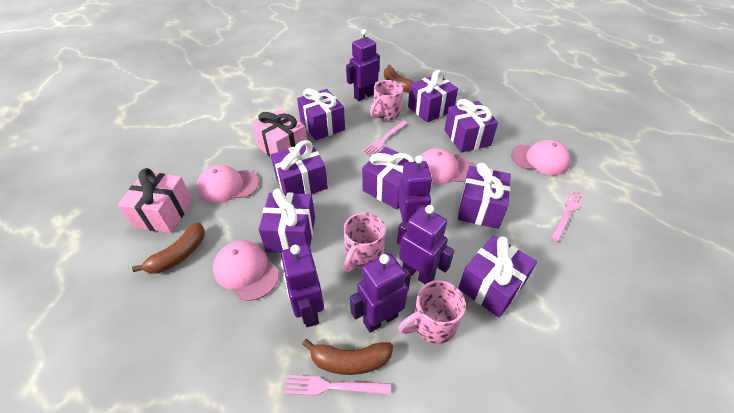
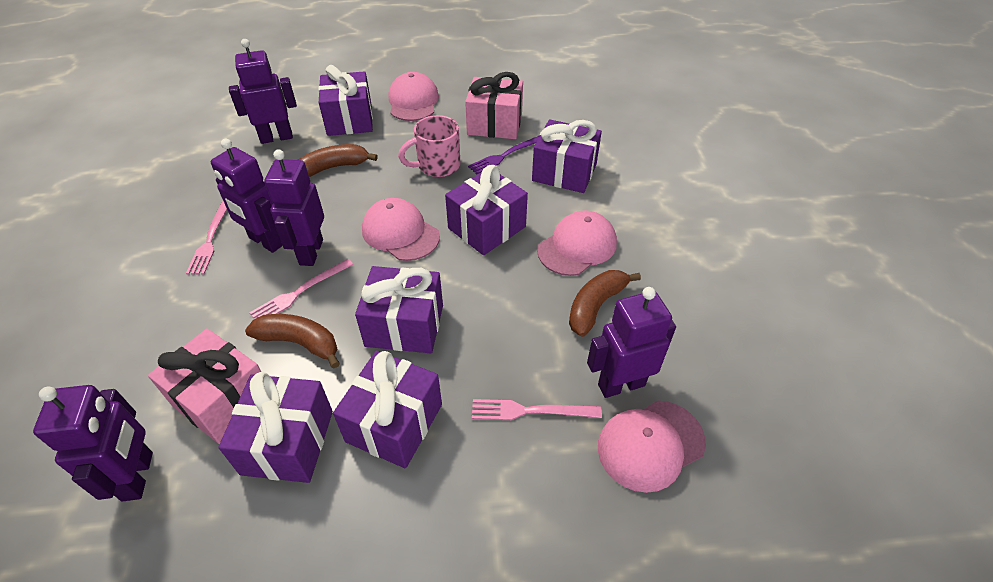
pink mug: [343,212,386,272] [370,80,403,121] [398,280,466,344] = 3 -> [398,115,460,177] = 1
purple fork: none = 0 -> [468,135,540,175] = 1
purple gift: [259,188,315,253] [271,140,328,194] [297,89,345,140] [362,147,416,209] [408,70,458,122] [444,99,498,153] [458,163,511,229] [458,235,537,318] = 8 -> [218,372,333,483] [319,65,373,136] [333,350,442,468] [355,266,443,353] [445,165,528,255] [532,120,602,193] = 6

